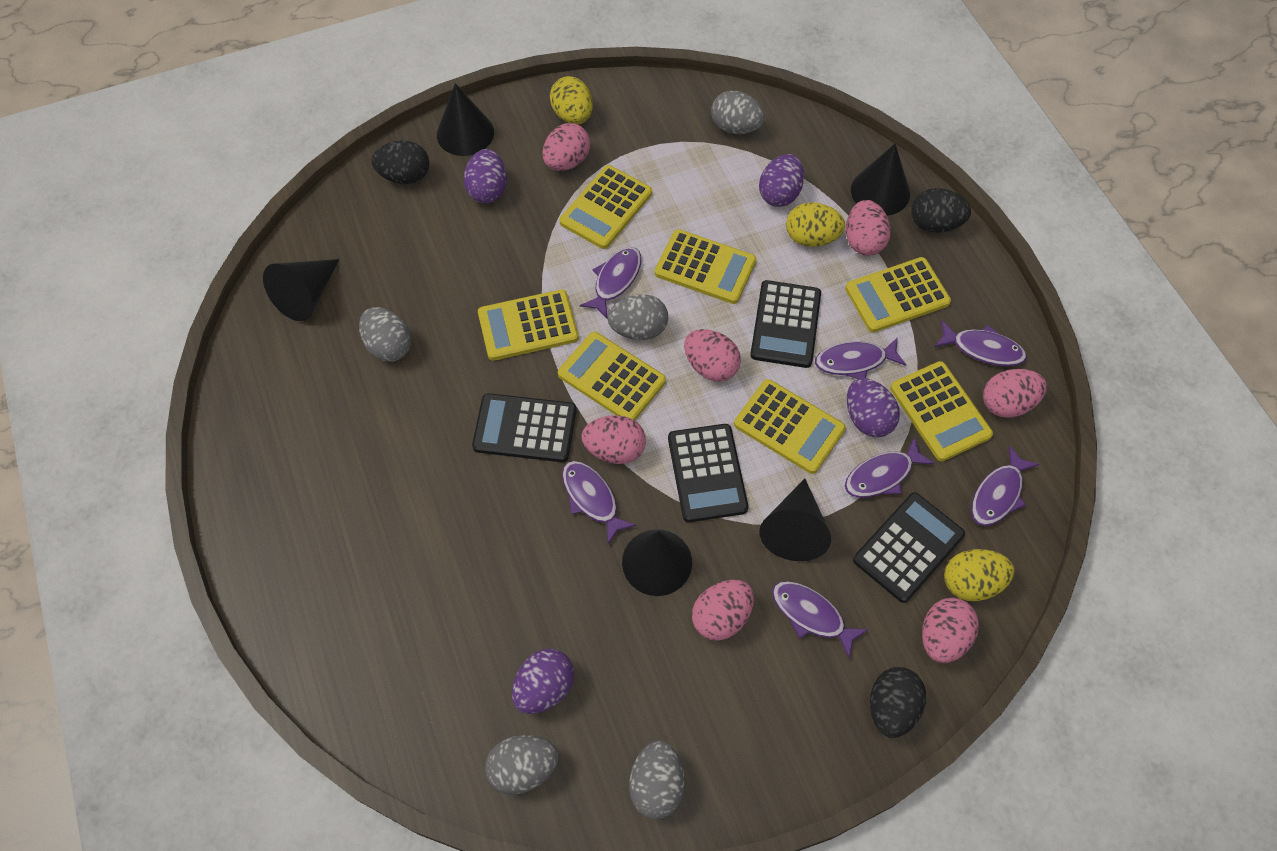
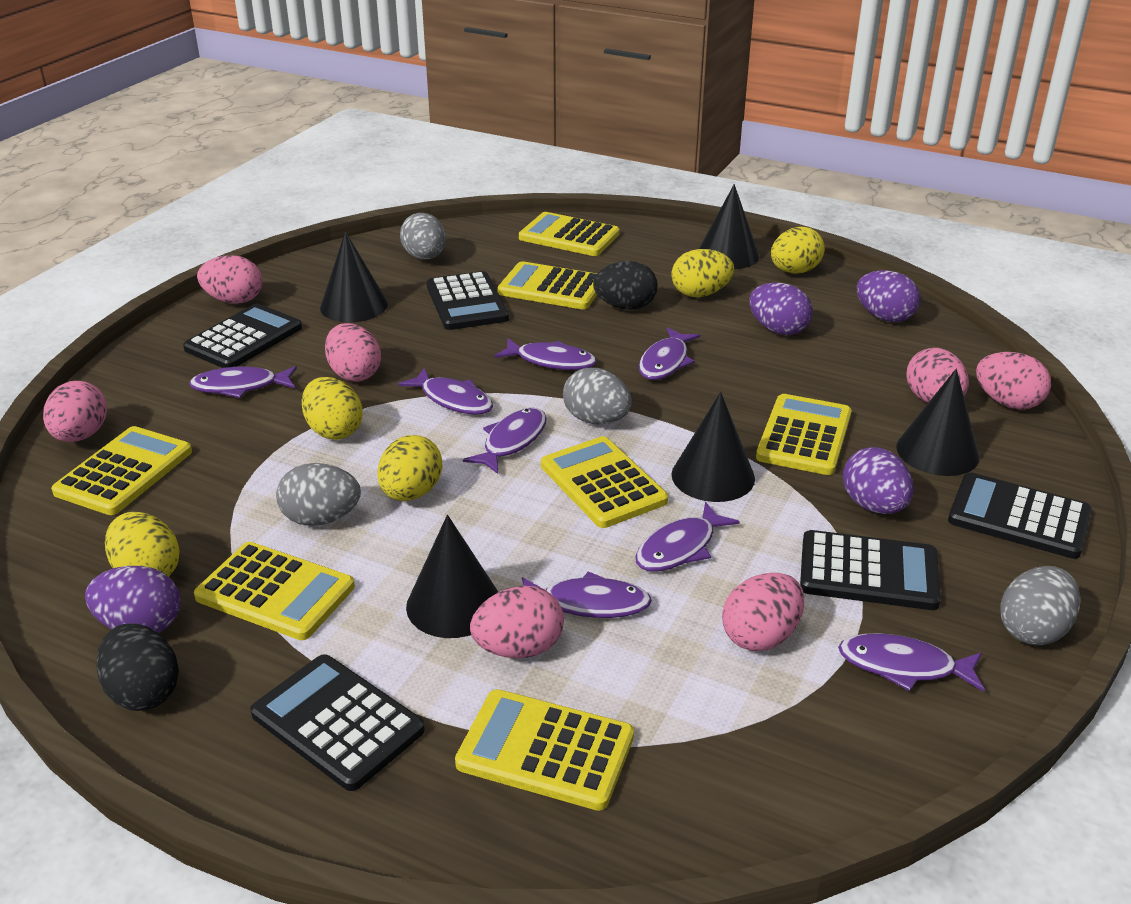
black calculator: [472,393,577,462] [668,424,748,522] [750,280,821,368] [853,492,965,603] = 4 -> [183,304,302,368] [250,654,425,791] [427,271,509,330] [800,530,941,610] [948,473,1092,559] = 5
black egg: [371,140,429,184] [870,667,926,738] [911,188,971,233] = 3 -> [96,623,179,711] [593,261,657,310] = 2
grey egg: [359,307,411,362] [485,735,558,795] [607,294,668,340] [629,741,685,819] [711,91,765,134] = 5 -> [276,463,361,526] [400,213,446,260] [563,368,632,424] [1000,566,1080,646] = 4
purple fish: [562,461,636,544] [580,247,641,318] [772,581,869,658] [815,337,906,379] [845,437,935,498] [934,320,1027,366] [971,445,1039,526] = 7 -> [189,366,297,398] [398,368,493,415] [463,408,547,474] [494,338,597,370] [522,571,652,618] [636,502,740,571] [639,327,700,380] [838,633,985,692] = 8
yellow egg: [550,76,593,124] [786,202,845,247] [944,549,1014,601] = 3 -> [105,512,179,577] [301,377,363,440] [377,435,442,501] [671,249,734,297] [771,227,825,273] = 5

